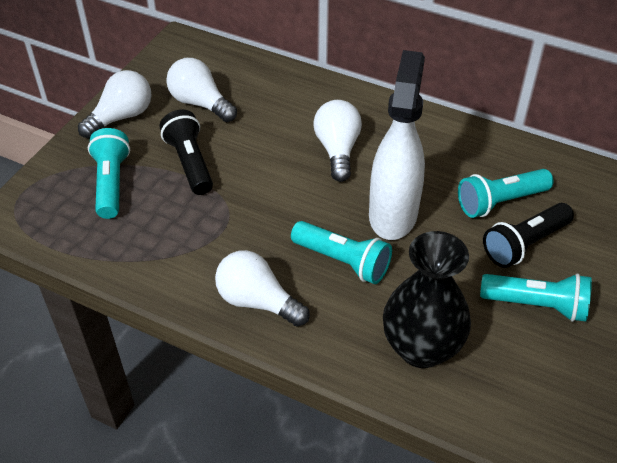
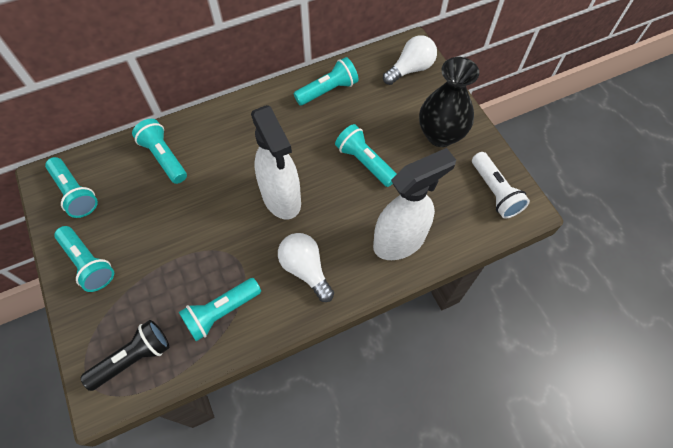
black flashlight: [160,110,213,195] [483,203,574,268] = 2 -> [81,320,169,391] = 1
turquoise flashlight: [88,128,130,219] [291,221,392,284] [458,169,553,218] [480,273,592,322] = 4 -> [45,157,98,218] [54,226,114,292] [132,119,187,184] [179,278,261,341] [294,57,359,106] [335,124,397,187] = 6
white flashlight: none = 0 -> [472,152,530,219] = 1
white light bulb: [78,70,152,138] [166,58,237,122] [215,250,310,327] [314,100,362,182] = 4 -> [278,233,334,302] [383,35,437,85] = 2
white spray bottle: [369,50,425,240] = 1 -> [251,105,301,220] [373,148,456,260] = 2

